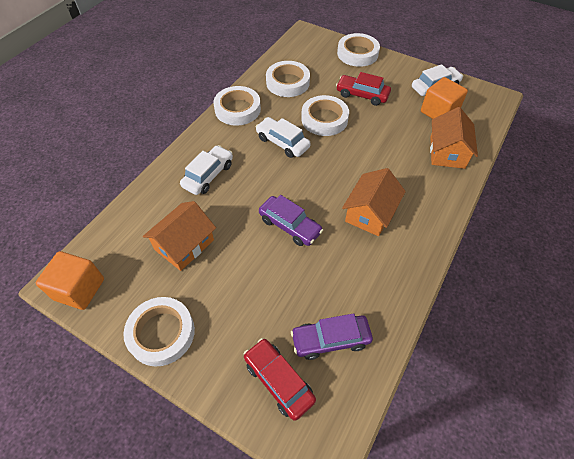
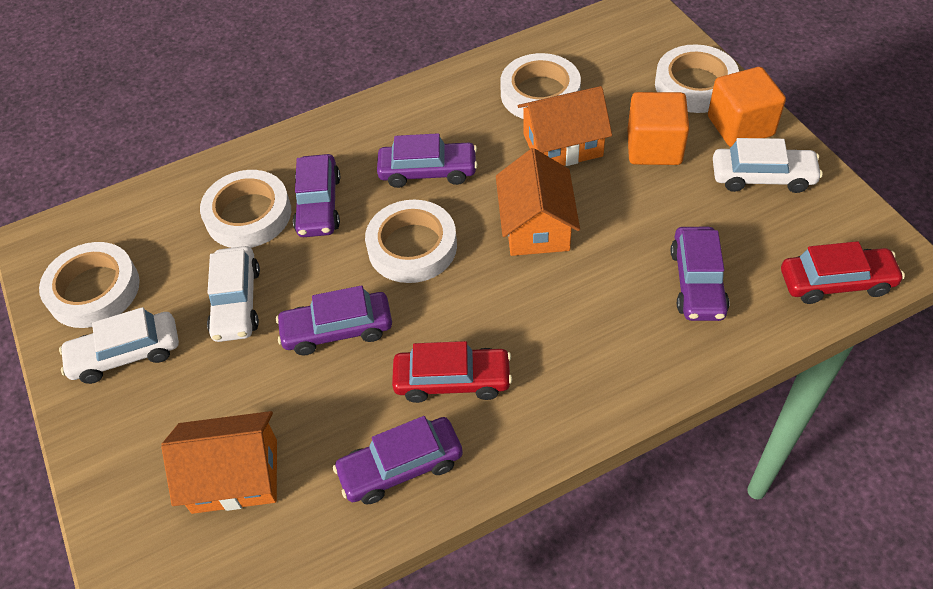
purple car: [259,195,323,246] [291,313,373,360] = 2 -> [276,285,392,356] [293,154,340,237] [333,416,463,505] [377,133,478,188] [671,227,730,321] = 5

